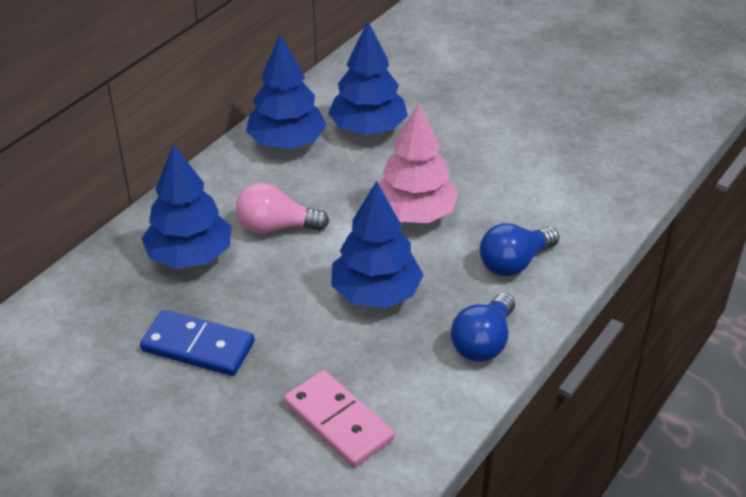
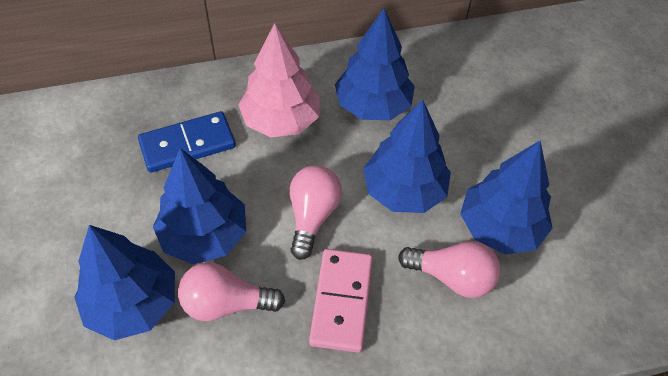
blue light bulb: [451,293,515,362] [480,223,559,276] = 2 -> none = 0
blue tree: [141,144,231,269] [246,34,327,149] [328,21,408,135] [331,181,424,308] = 4 -> [74,225,175,340] [153,148,246,264] [335,8,415,120] [363,99,451,213] [460,141,553,255] = 5
pink light bulb: [236,183,329,234] = 1 -> [178,262,285,321] [290,165,342,260] [398,241,501,298] = 3

